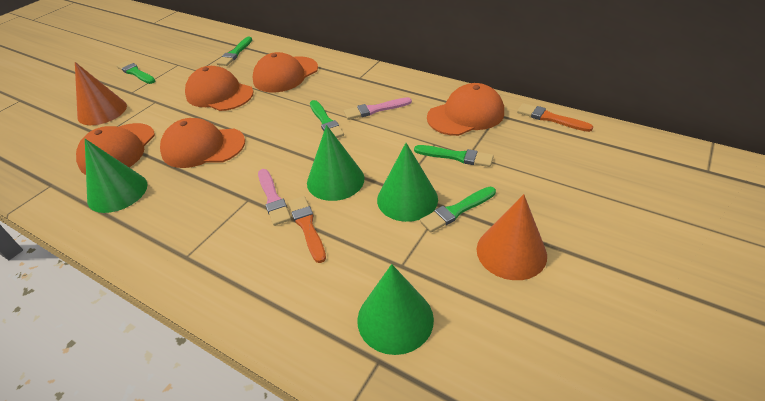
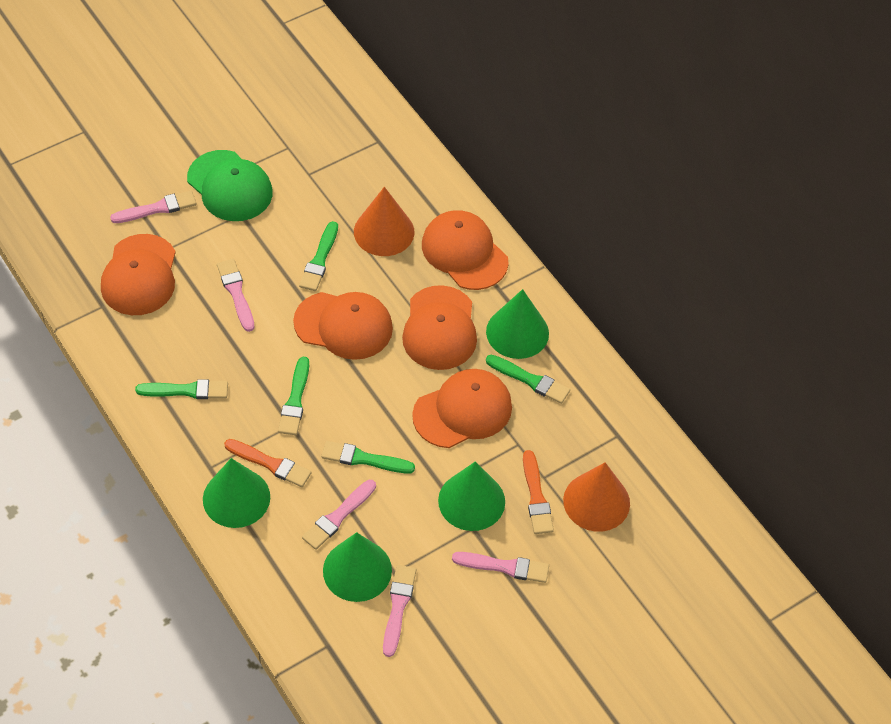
green cap: none = 0 -> [187,150,273,221] = 1
pink brush: [258,169,291,226] [344,97,412,120] = 2 -> [110,191,196,223] [217,259,254,332] [302,480,376,550] [383,565,416,657] [452,552,549,583] = 5

